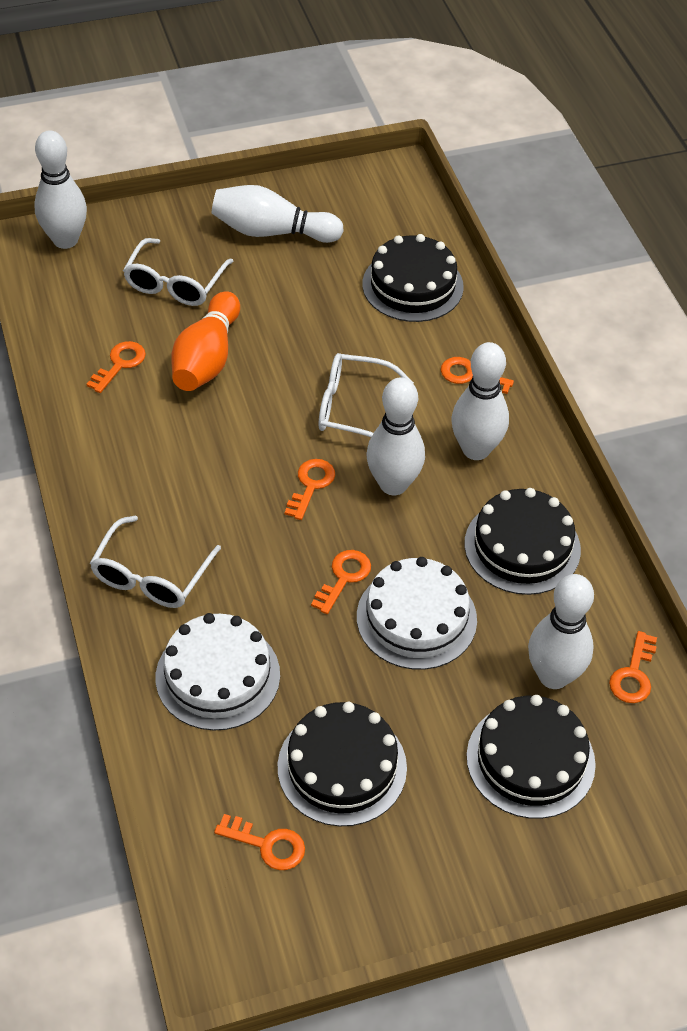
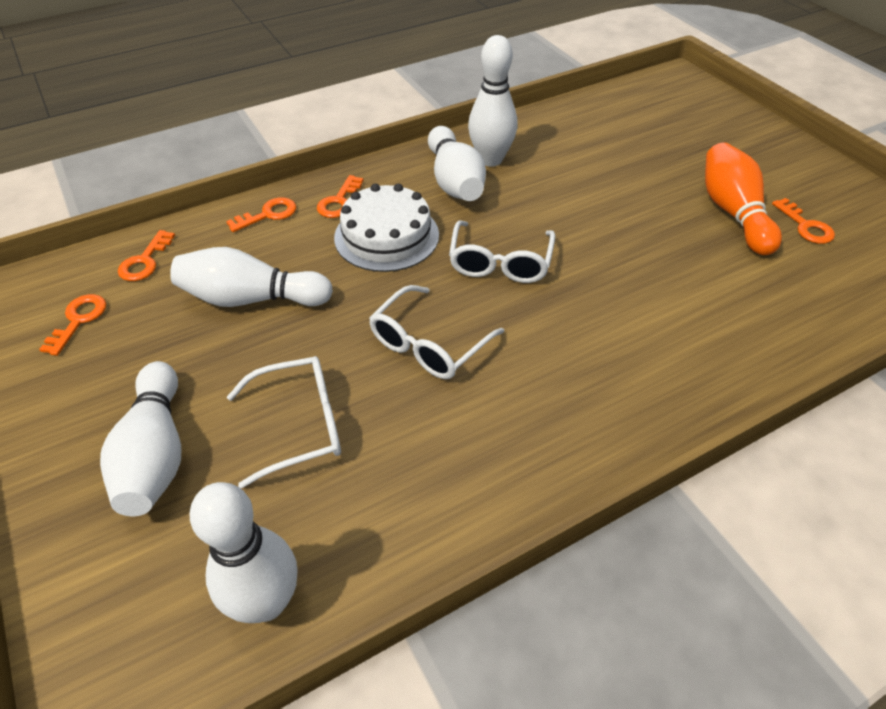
black cake: [278,702,407,827] [362,234,464,322] [464,488,581,595] [467,695,596,819] = 4 -> none = 0
orange key: [86,341,146,393] [214,814,305,870] [285,459,335,520] [311,550,371,614] [441,357,514,394] [609,631,657,703] = 6 -> [39,294,106,356] [118,230,175,281] [226,197,296,232] [317,175,364,218] [772,198,835,244] = 5
white cake: [156,613,280,731] [357,557,477,670] = 2 -> [334,184,439,272] = 1

